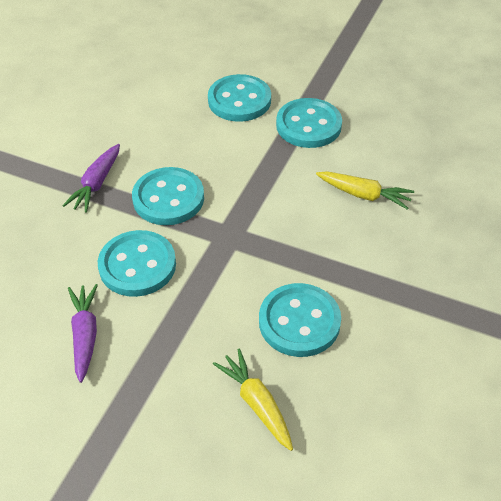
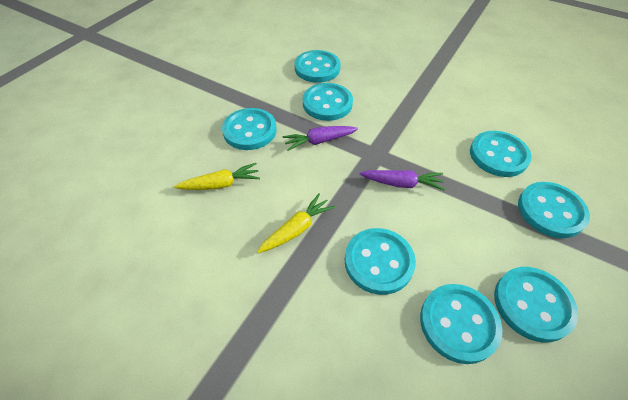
turquoise button: [98,230,176,297] [132,167,204,225] [208,74,271,122] [259,283,341,357] [276,98,342,148] = 5 -> [222,108,277,150] [295,50,341,83] [303,83,353,121] [345,228,416,295] [420,284,503,364] [470,131,532,177] [494,267,578,342] [518,182,590,238] = 8

